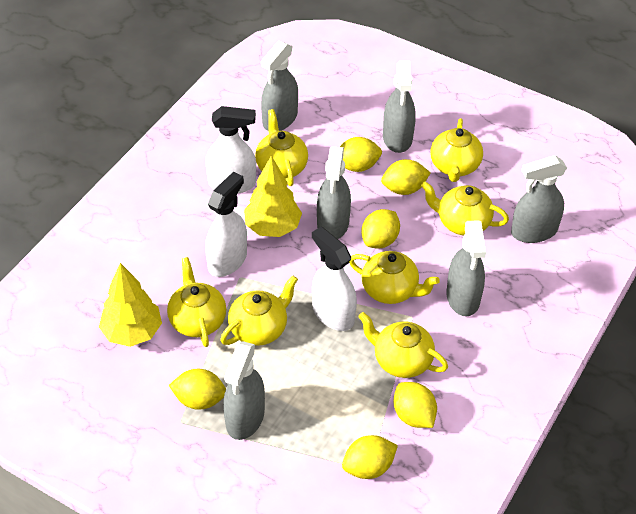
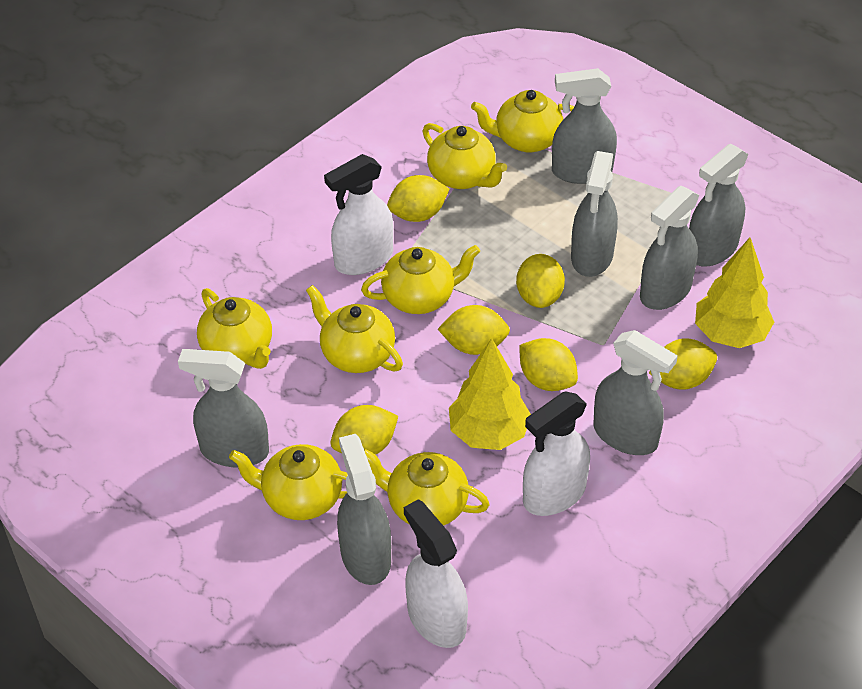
grey spray bottle: [223,341,265,440] [261,41,298,131] [317,146,351,239] [383,61,416,153] [446,220,486,316] [511,155,567,243] = 6 -> [178,349,269,468] [337,434,391,585] [552,68,617,184] [571,151,618,277] [593,330,678,455] [640,186,699,310] [689,144,749,267] = 7

